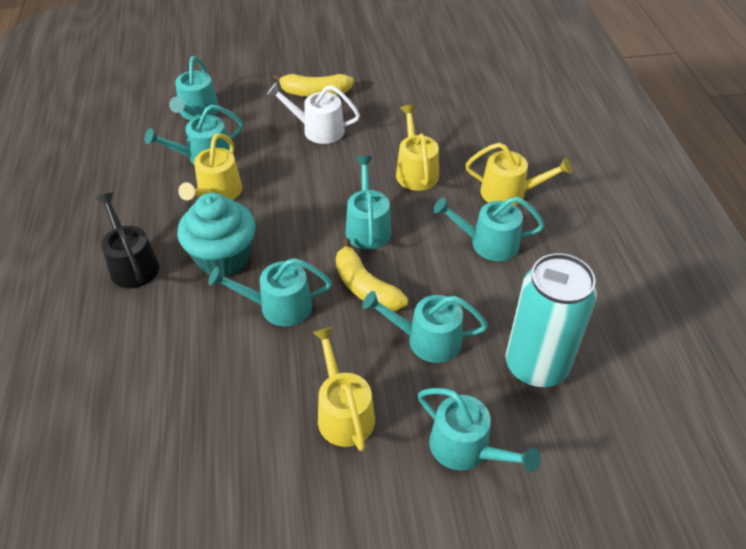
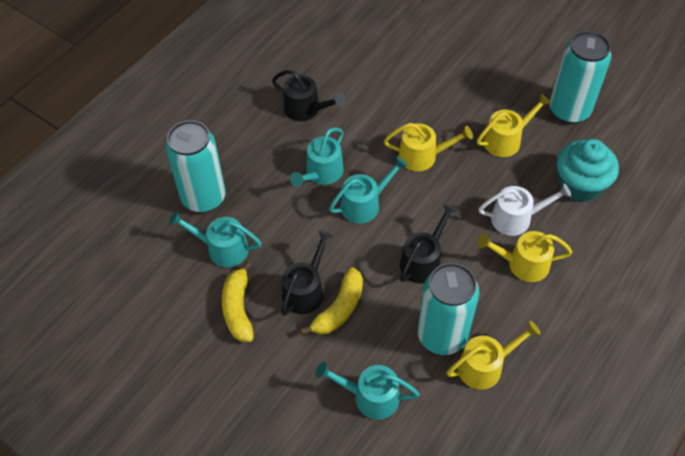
black watering can: [96,193,159,288] = 1 -> [272,70,346,121] [281,230,333,316] [400,204,457,283] = 3
turquoise can: [506,253,597,388] = 1 -> [166,120,226,213] [418,263,479,355] [550,31,611,124] = 3
turquoise watering can: [145,105,243,165] [169,56,219,120] [208,258,332,326] [346,156,392,250] [362,291,488,363] [418,388,541,473] [433,197,545,261] = 7 -> [169,211,262,267] [290,127,344,187] [315,362,420,420] [329,156,408,223] = 4

